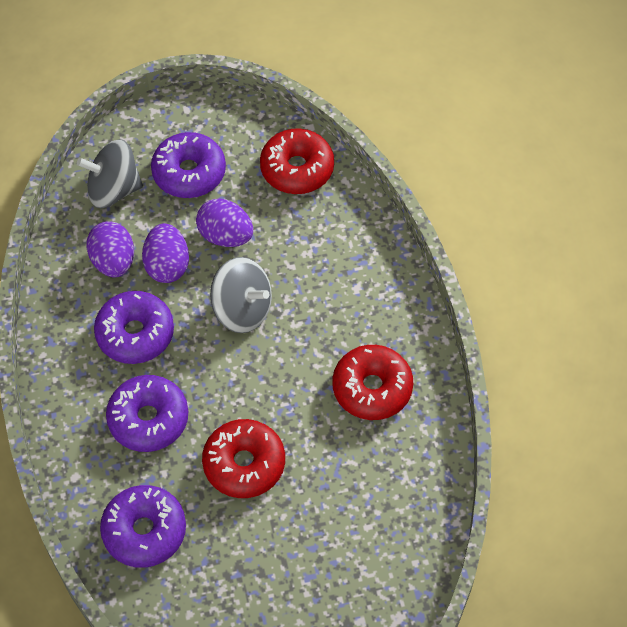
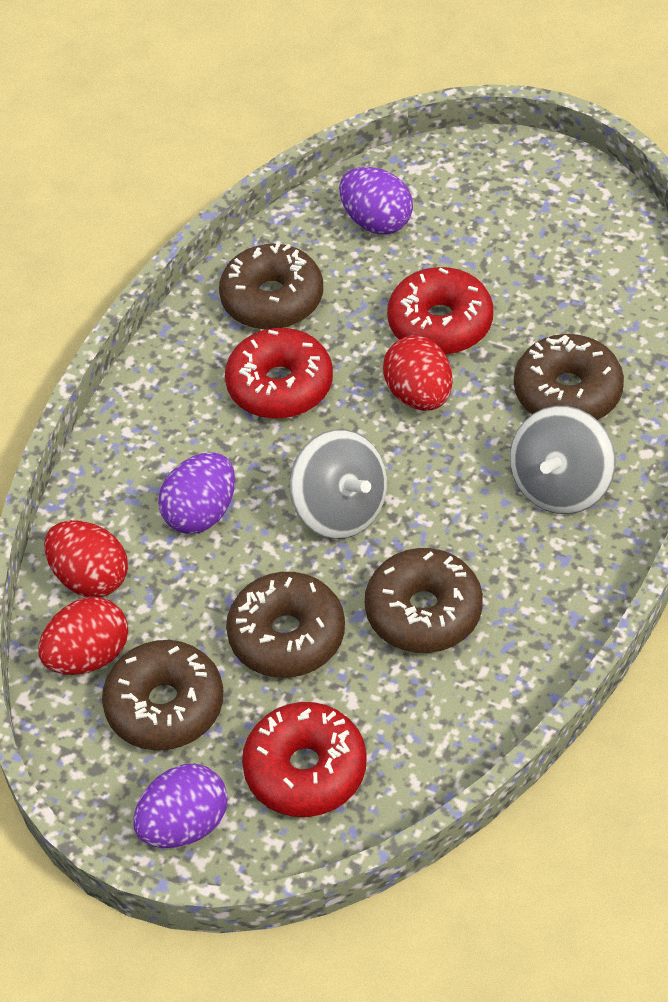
brown donut: none = 0 -> [102,640,223,750] [219,242,323,330] [226,572,345,678] [365,548,483,653] [514,334,624,420] = 5
purple donut: [94,291,174,364] [100,485,186,568] [106,375,188,452] [151,132,226,198] = 4 -> none = 0
red egg: none = 0 -> [38,597,128,675] [44,520,128,597] [383,336,453,411] = 3

